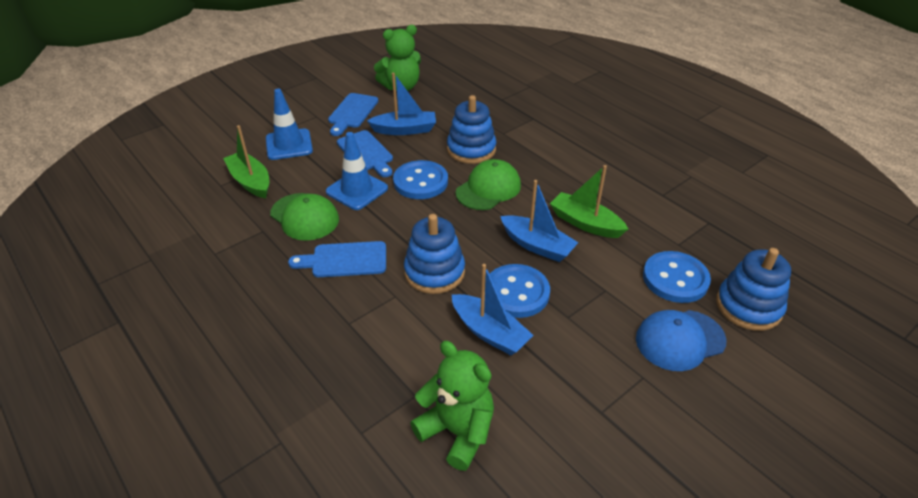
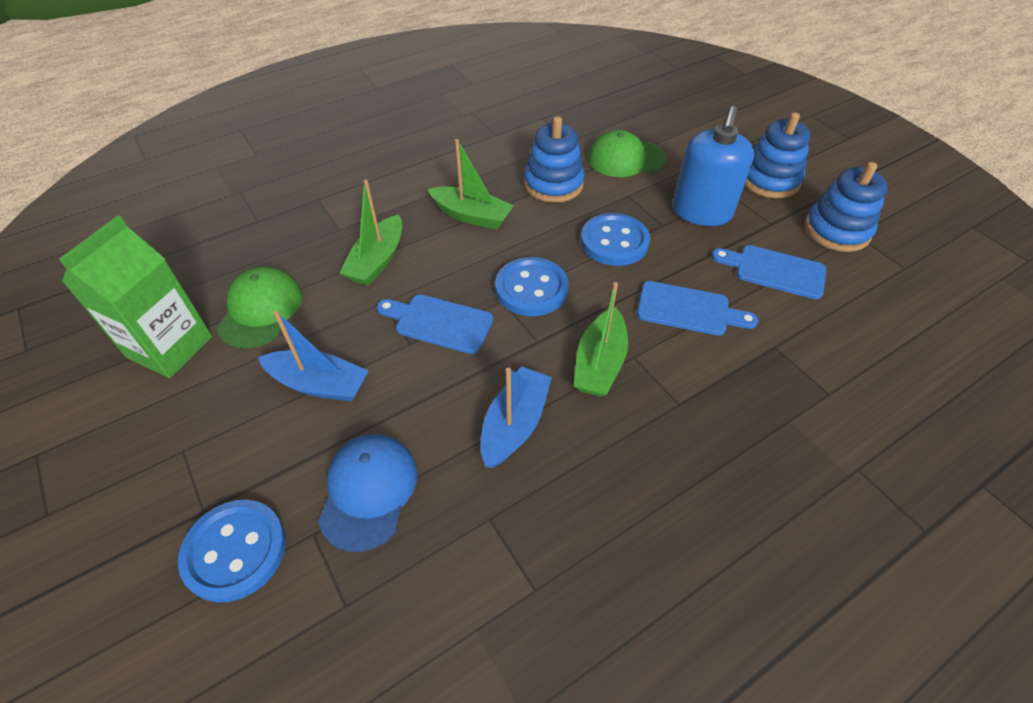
blue boat: [367,73,436,135] [451,264,534,355] [500,180,579,262] = 3 -> [258,310,369,402] [481,366,552,468] = 2
blue soap dispenser: none = 0 -> [673,106,754,226] = 1
blue traffic cone: [266,89,313,160] [326,132,388,210] = 2 -> none = 0
green boat: [223,125,269,198] [550,165,628,238] = 2 -> [339,179,402,286] [428,139,514,230] [574,282,628,397] = 3
green carton: none = 0 -> [59,216,212,378] = 1
green teddy bear: [374,25,421,91] [410,341,494,471] = 2 -> none = 0

